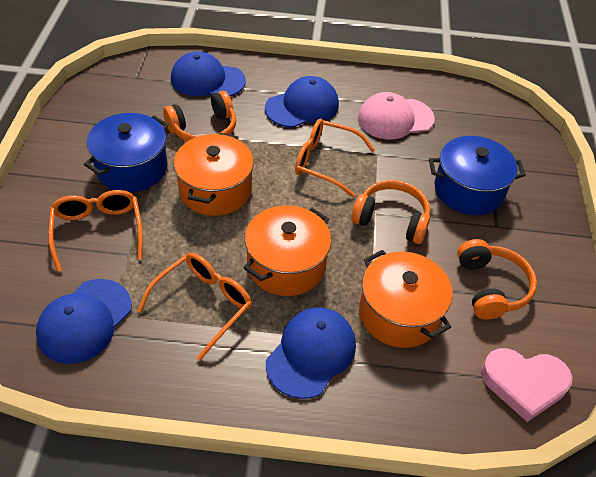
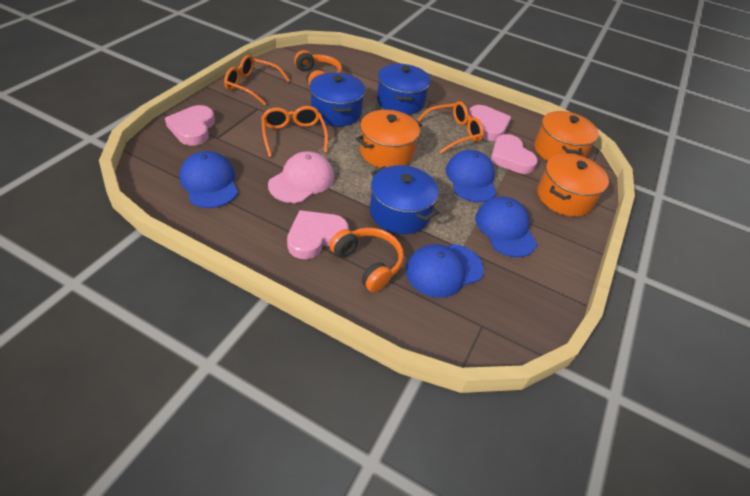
blue pot: [84,113,169,192] [429,136,526,215] = 2 -> [309,72,365,126] [370,165,439,234] [377,64,431,115] = 3
orange headphones: [163,91,236,142] [351,180,430,244] [457,239,537,320] = 3 -> [294,50,342,86] [329,228,404,292] = 2
pink heart: [481,348,573,422] = 1 -> [165,105,215,146] [287,210,349,259] [468,105,511,141] [490,134,538,174] = 4

